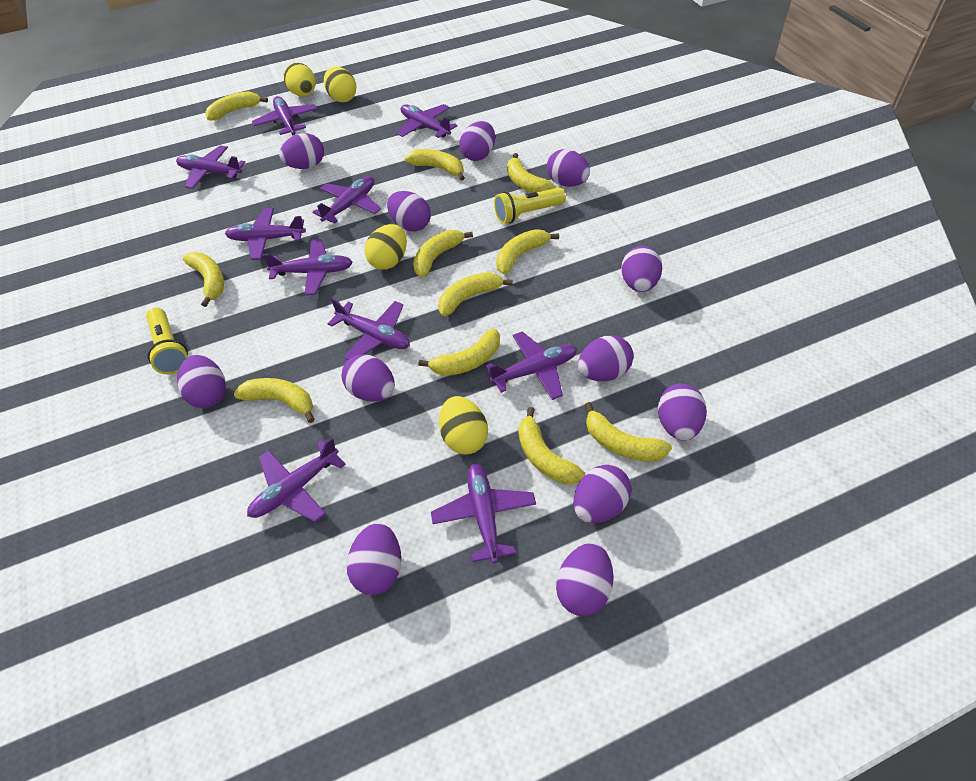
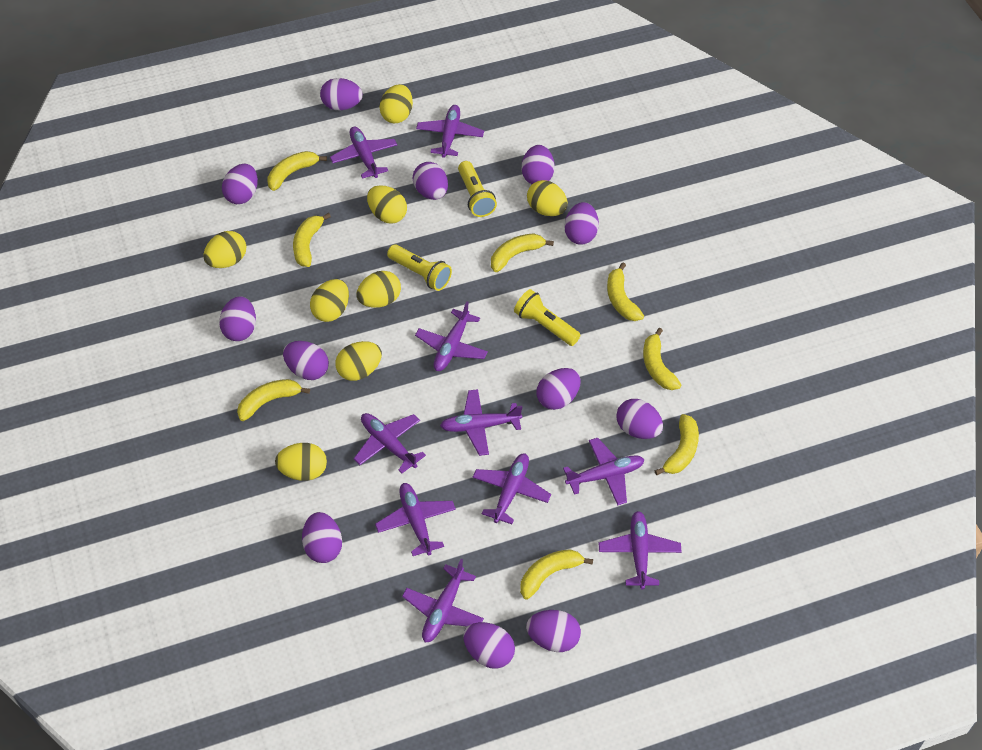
yellow banana: [183,252,224,307] [205,91,268,121] [234,378,315,423] [405,149,465,181] [413,230,473,277] [418,329,500,376] [438,272,513,316] [496,229,559,274] [507,153,556,193] [518,407,585,484] [585,402,672,461] = 11 -> [237,379,310,421] [267,151,327,191] [293,213,331,267] [491,233,554,272] [520,549,593,600] [607,262,644,321] [643,328,681,390] [655,414,699,475] = 8
yellow egg: [284,63,316,96] [324,66,356,102] [365,224,407,269] [439,396,488,455] = 4 -> [203,231,246,268] [275,443,327,481] [310,279,349,322] [335,341,382,381] [357,271,401,308] [367,185,407,224] [379,84,413,123] [527,180,568,216] = 8
yellow flashlight: [146,308,188,374] [494,188,566,224] = 2 -> [387,244,452,291] [458,161,497,217] [514,289,581,346] = 3

